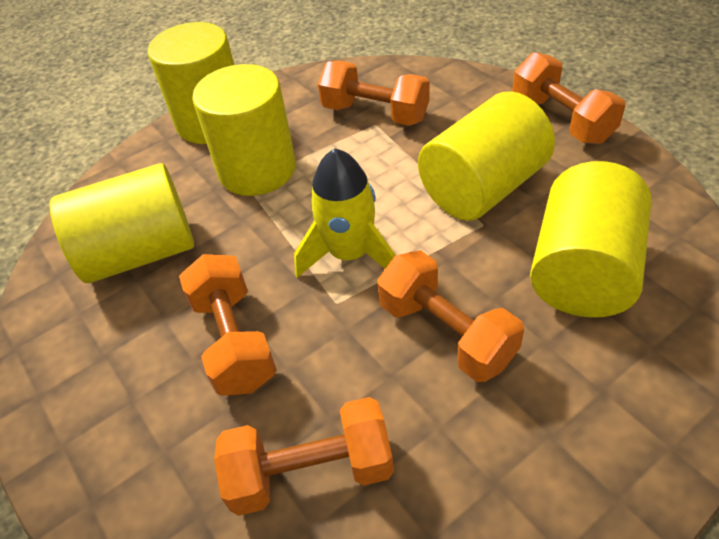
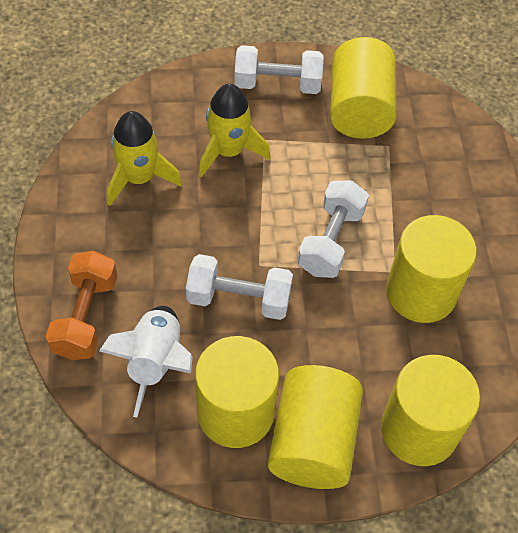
orange dumbbell: [179,254,277,396] [214,397,394,516] [318,61,430,126] [377,250,524,382] [512,52,626,144] = 5 -> [46,251,117,360] = 1
white dumbbell: none = 0 -> [186,254,293,320] [234,45,324,94] [297,180,369,278] = 3
white rocket: none = 0 -> [99,306,193,418] = 1
yellow rocket: [294,148,396,278] = 1 -> [107,111,182,206] [199,84,271,178] = 2

